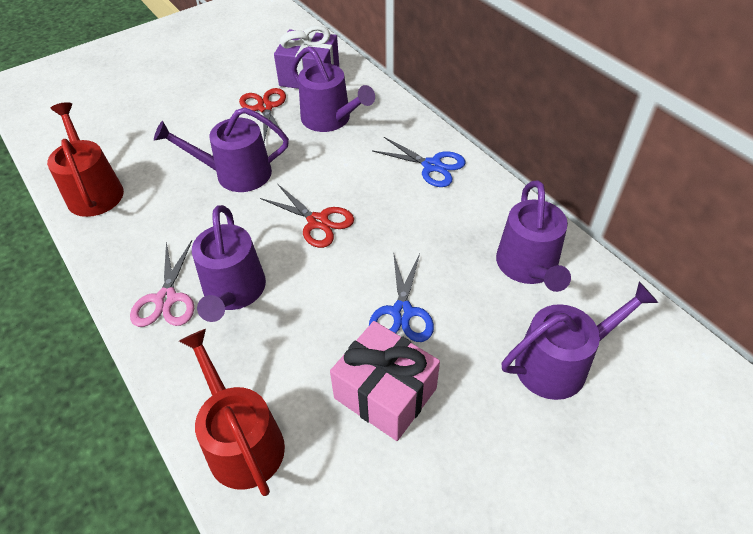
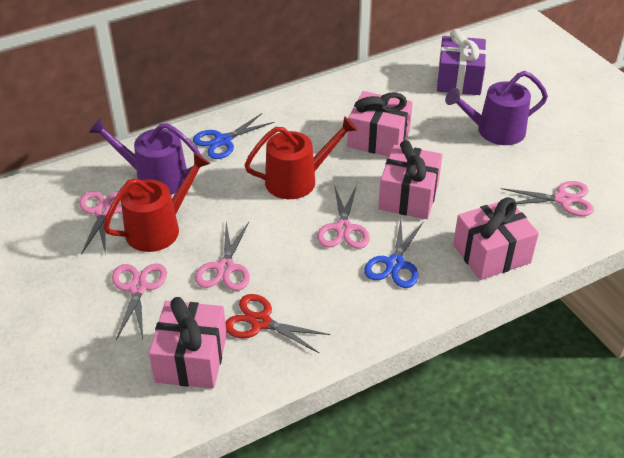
pink gift: [330,321,440,441] = 1 -> [149,297,227,389] [347,91,413,157] [378,140,442,219] [453,197,539,280] = 4
pink scissors: [130,240,194,327] = 1 -> [79,191,122,256] [112,264,167,340] [195,222,250,291] [317,185,370,249] [501,181,594,216] = 5
purple watering can: [154,107,289,192] [192,205,266,322] [292,46,375,132] [496,180,571,292] [502,282,658,400] = 5 -> [89,118,202,195] [445,71,548,145] = 2
red scissors: [239,88,286,142] [260,184,354,248] = 2 -> [225,294,330,353] = 1

